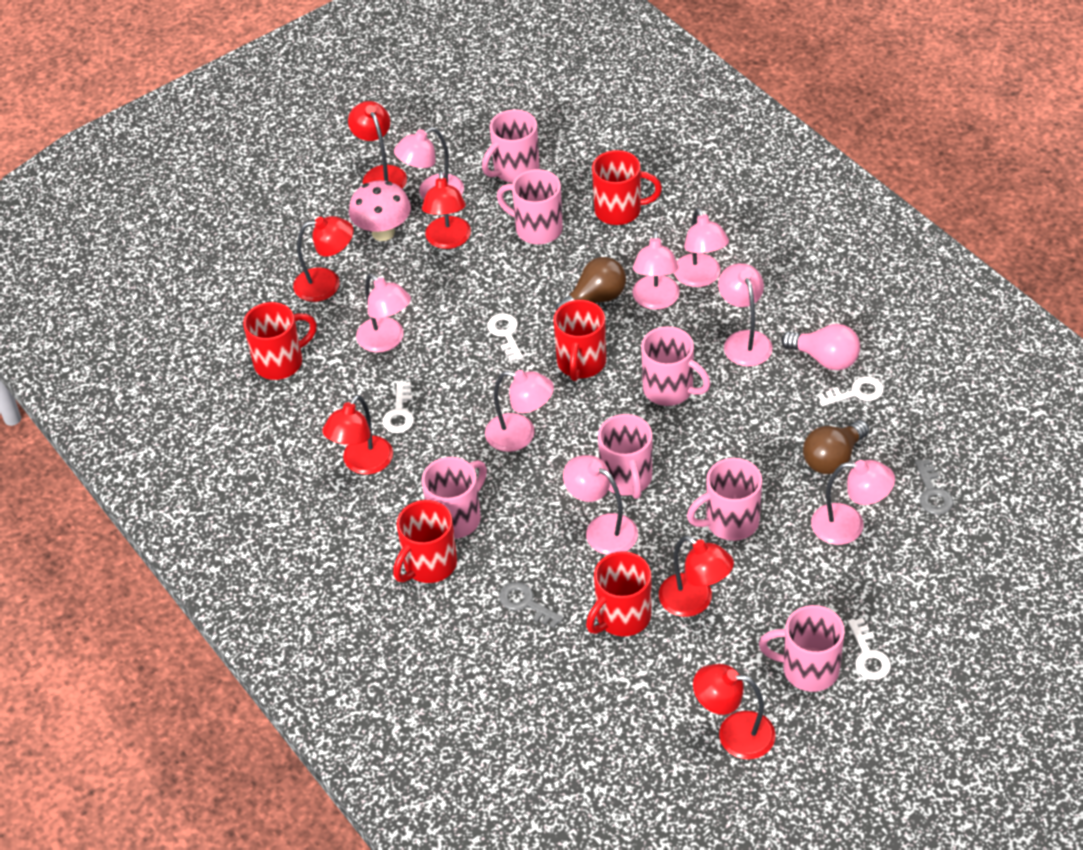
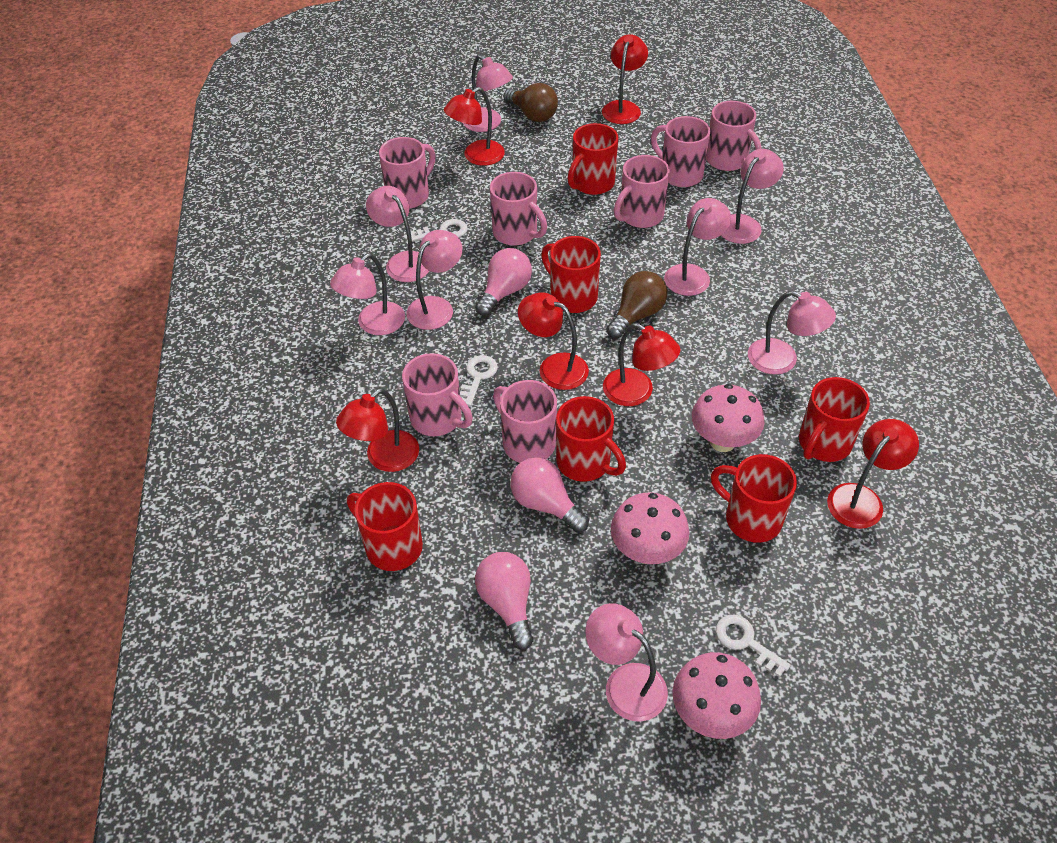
grey key: [499,582,564,628] [915,459,953,515] = 2 -> none = 0
pink light bulb: [781,324,860,370] = 1 -> [475,248,532,316] [475,552,534,650] [510,457,589,533] = 3
pink mushroom: [349,181,411,241] = 1 -> [611,493,689,564] [672,652,761,739] [692,384,764,452] = 3
red mug: [243,302,317,380] [393,500,457,583] [553,300,606,381] [586,551,651,636] [592,150,662,225] = 5 -> [347,482,423,571] [541,236,601,313] [556,396,626,482] [567,123,618,195] [711,454,797,543] [799,377,870,462] = 6
white key: [383,381,414,433] [487,313,523,361] [818,376,884,406] [848,618,891,680] = 4 -> [411,219,468,242] [460,355,498,407] [716,615,791,677] = 3

